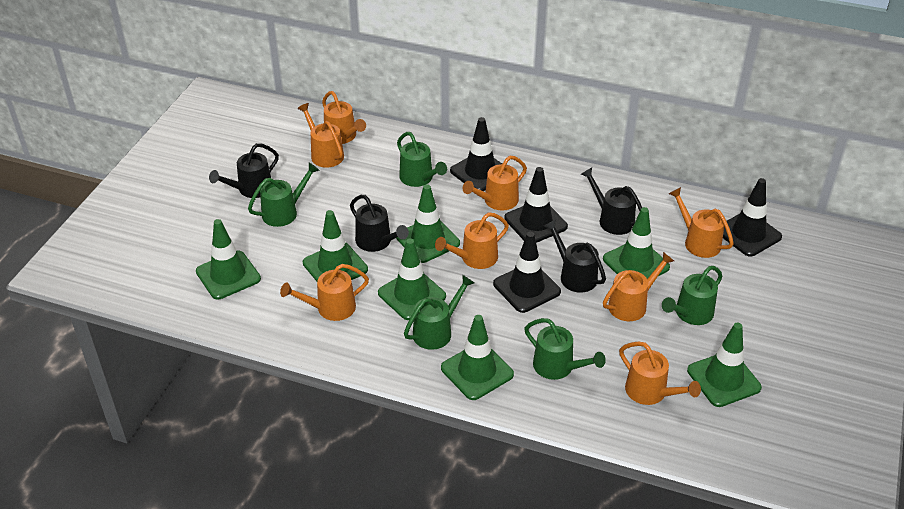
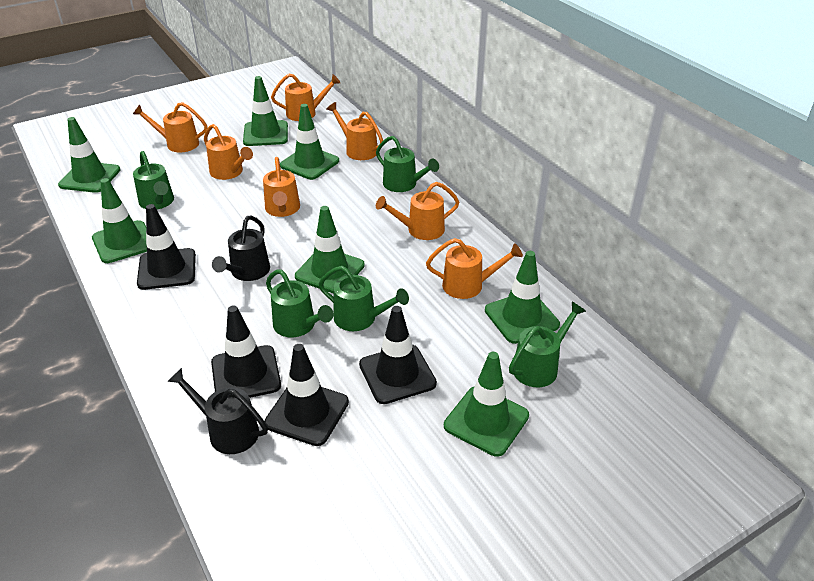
black watering can: [209,143,279,198] [350,195,409,252] [544,219,606,293] [581,168,642,235] = 4 -> [167,368,268,454] [212,216,270,281] = 2
orange watering can: [280,264,369,321] [297,103,344,168] [322,91,366,144] [435,212,509,269] [463,156,527,211] [603,252,674,321] [619,341,701,405] [669,187,734,258] = 8 -> [133,102,208,152] [204,124,253,180] [263,157,300,217] [271,74,341,121] [327,102,383,160] [376,182,459,240] [426,238,523,299] = 7

